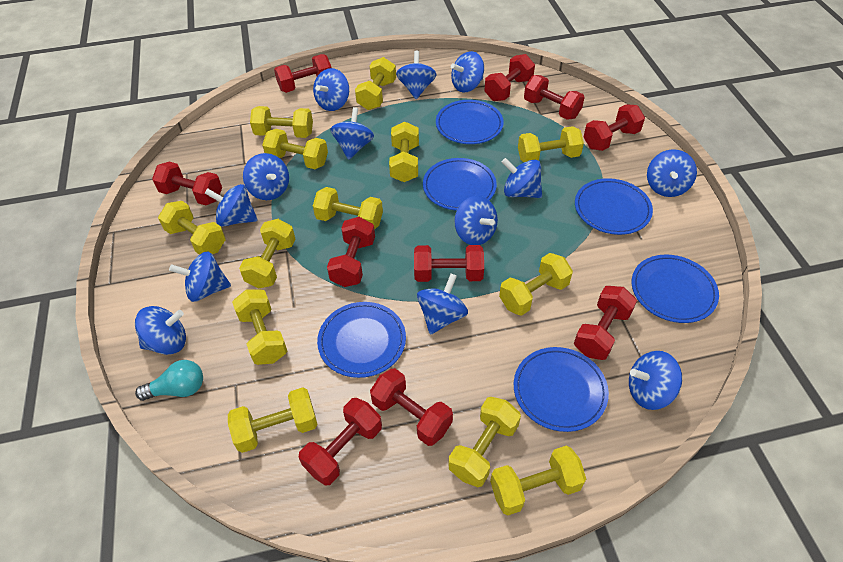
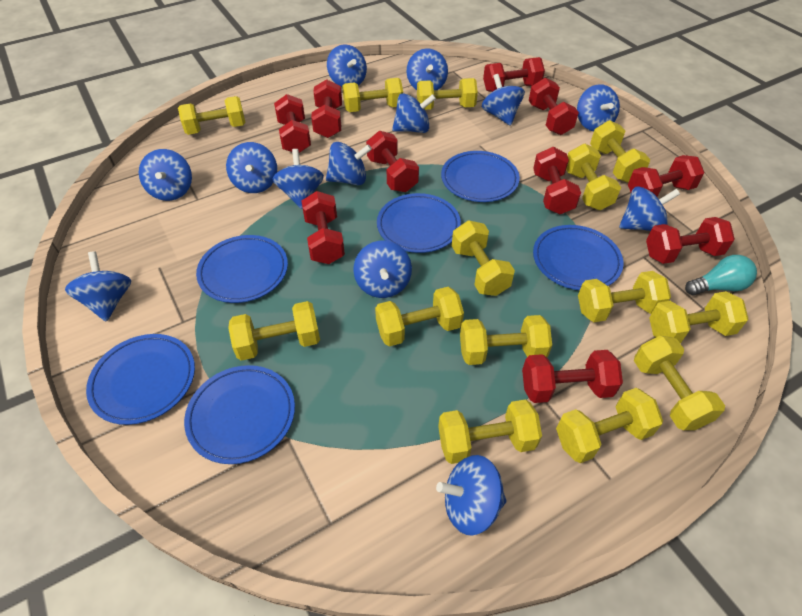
yellow dumbbell: [158,201,226,255] [228,387,318,453] [232,290,287,365] [239,219,296,289] [250,106,313,138] [262,129,328,169] [313,187,383,230] [355,57,396,110] [389,122,419,182] [448,397,521,487] [490,445,586,515] [499,253,573,316] [518,126,584,162] = 13 -> [178,96,245,135] [228,301,320,361] [342,78,403,112] [375,287,464,346] [417,78,478,110] [438,399,542,464] [452,221,515,296] [460,315,552,365] [556,388,663,463] [566,144,621,210] [578,271,671,322] [590,120,650,183] [634,336,725,430] [649,291,748,344] = 14

